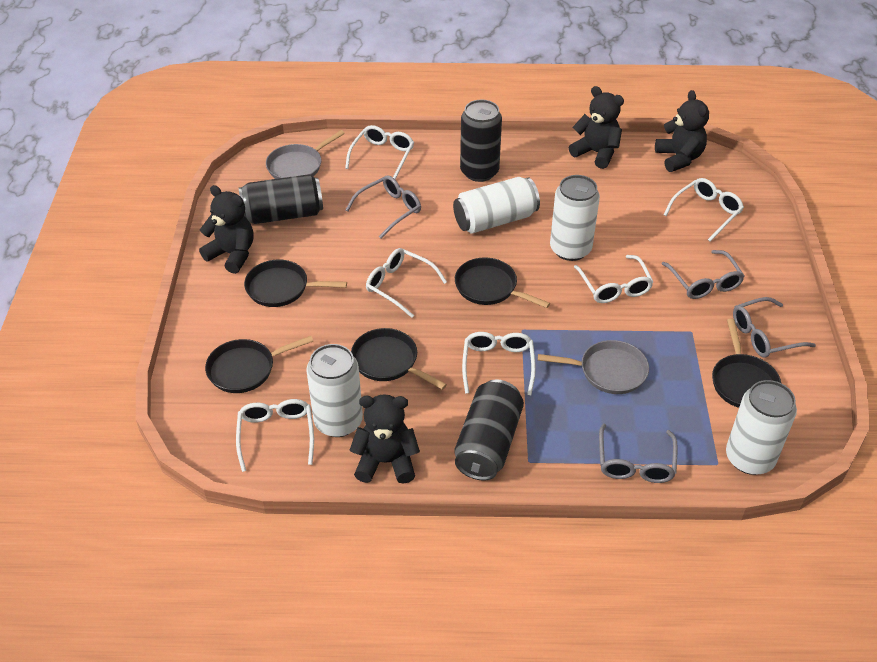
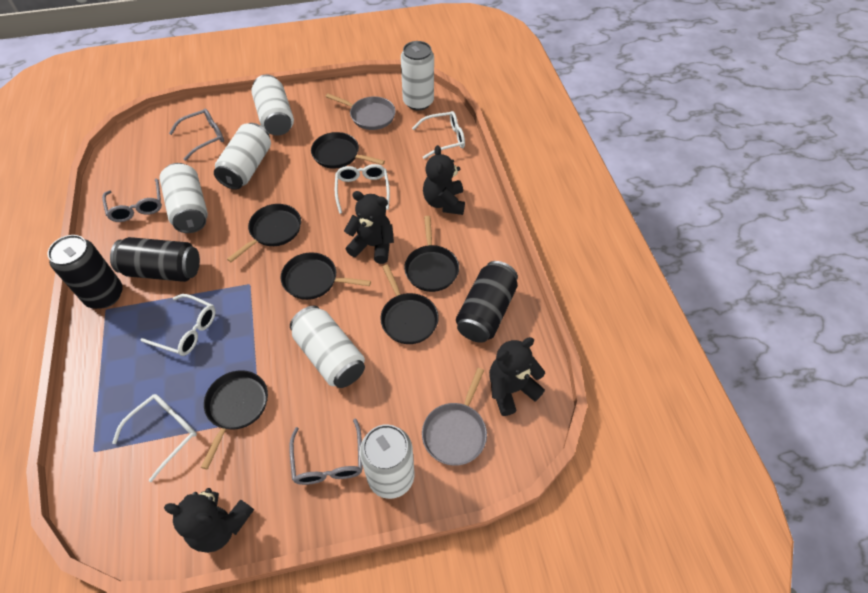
black pan: [205,336,313,393] [244,260,347,307] [351,328,447,390] [455,258,550,308] [712,319,781,408] = 5 -> [201,370,268,469] [227,204,301,262] [281,252,371,300] [311,132,385,169] [380,264,439,344] [404,216,459,292] = 6
grey glasses: [346,175,421,239] [599,423,678,483] [662,250,744,299] [733,297,816,358] = 4 -> [102,178,162,222] [169,108,224,161] [289,418,363,485] = 3
white can: [306,344,363,437] [453,177,540,234] [550,175,600,261] [726,380,797,475] = 4 -> [159,163,208,233] [214,123,271,190] [251,75,294,136] [290,306,365,388] [360,424,414,499] [401,41,434,110] = 6
white glasses: [236,399,314,472] [345,125,414,179] [366,248,447,318] [462,332,536,395] [574,255,654,303] [664,178,744,242] = 6 -> [112,394,197,482] [140,294,215,356] [335,164,390,214] [412,111,465,159] = 4

